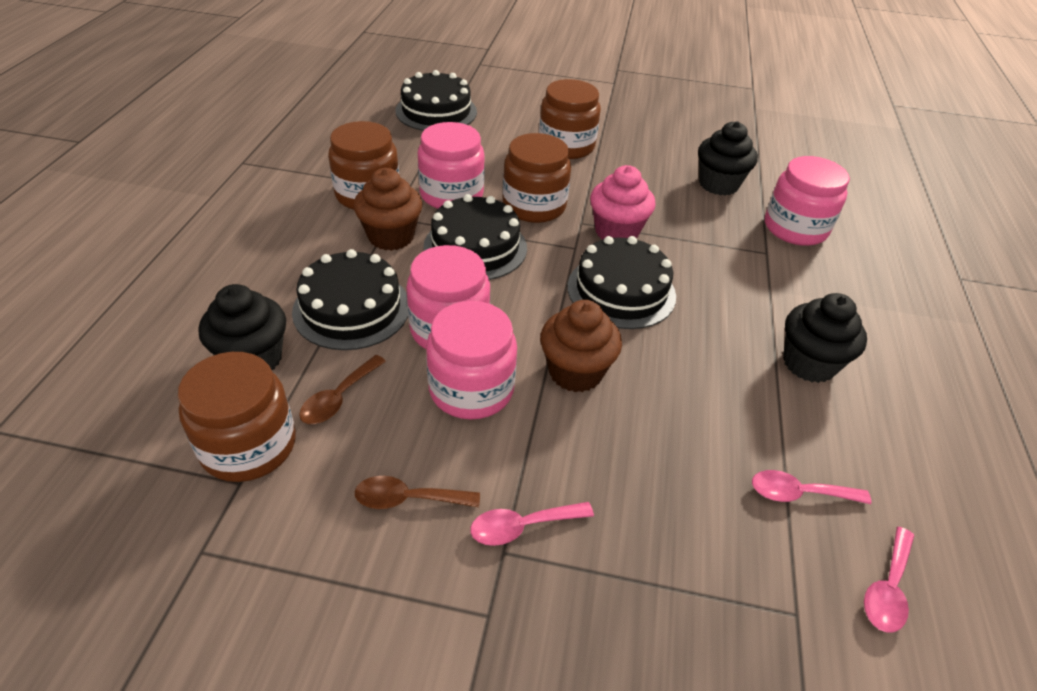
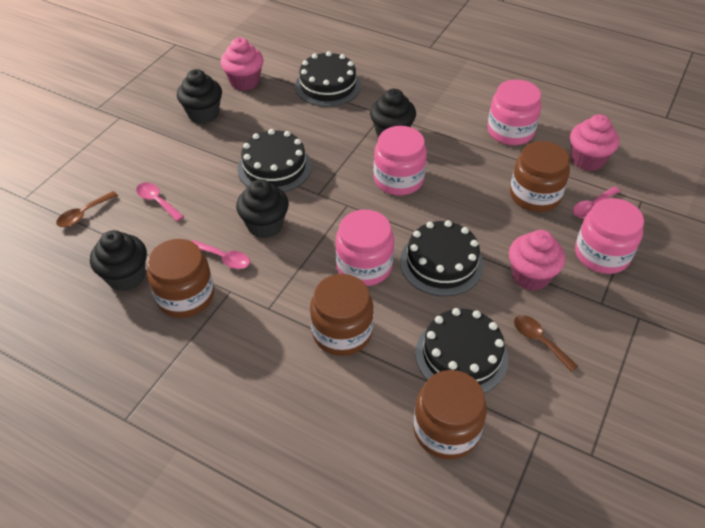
black cupcake: [199,284,286,370] [698,121,758,196] [783,293,867,383] = 3 -> [90,230,147,291] [177,69,222,124] [236,179,289,238] [370,89,416,138] = 4
brown cupcake: [354,168,422,251] [540,300,622,393] = 2 -> none = 0
pink cupcake: [590,165,656,239] = 1 -> [221,38,264,91] [509,230,565,291] [570,114,619,171] = 3

